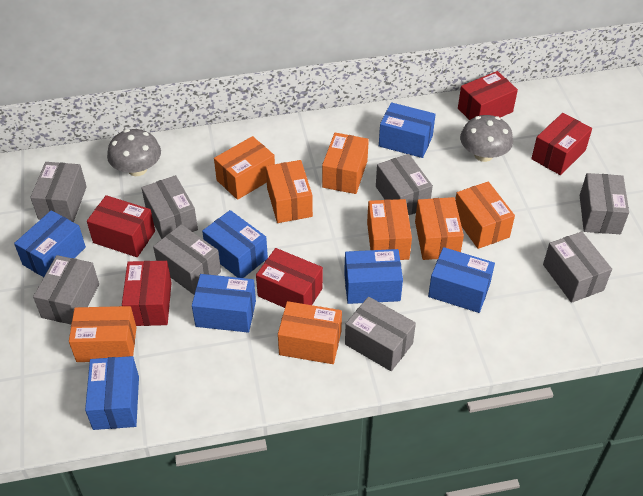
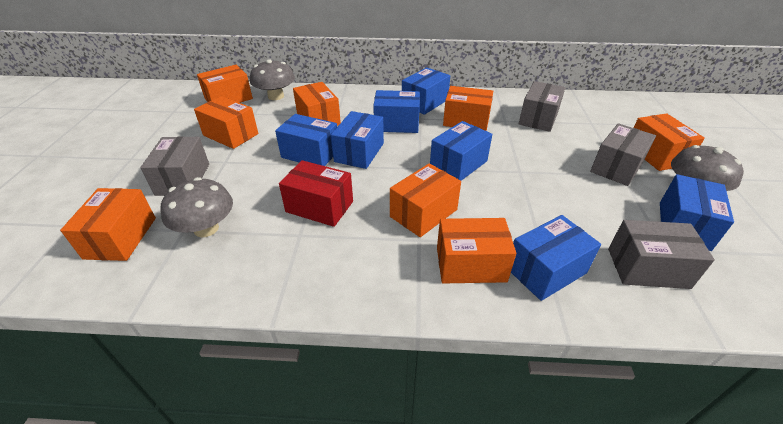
grey box: [30,162,87,222] [33,255,99,324] [141,175,198,239] [153,224,221,295] [345,297,416,371] [376,154,433,215] [543,231,612,303] [580,173,629,234] = 8 -> [140,136,209,196] [519,81,565,132] [590,123,656,186] [608,220,715,289] = 4
grey mushroom: [107,129,161,176] [460,115,513,162] = 2 -> [160,177,233,237] [250,59,295,100] [671,145,744,191] = 3
red box: [87,195,155,257] [122,261,172,326] [256,248,323,308] [458,71,518,120] [531,113,592,175] = 5 -> [279,160,353,227] = 1

